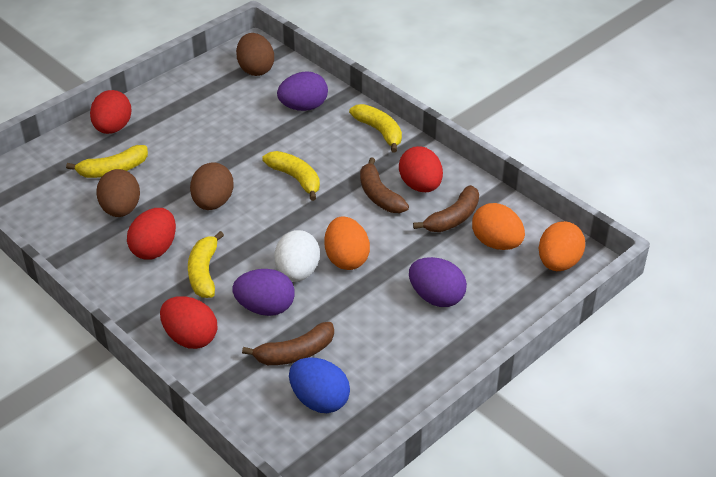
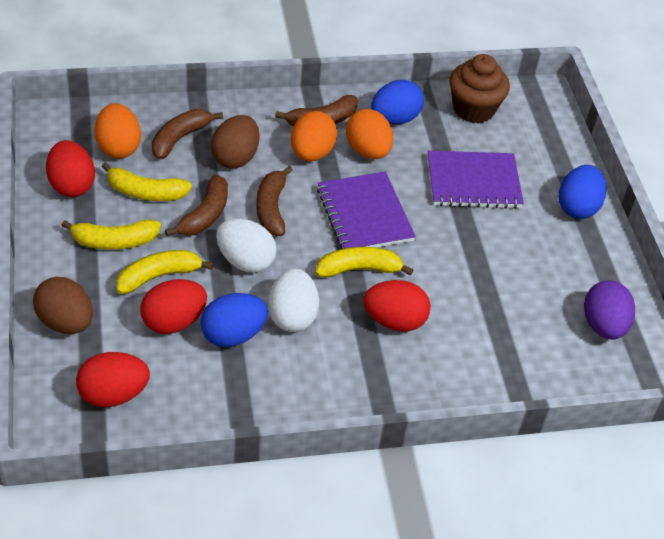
blue egg: [289,358,350,413] = 1 -> [200,293,268,347] [371,80,424,125] [559,165,606,219] = 3
brown banana: [242,322,334,365] [360,157,409,213] [413,185,479,232] = 3 -> [152,109,223,160] [165,175,228,236] [256,166,293,236] [275,95,358,127] = 4
brown cupcake: none = 0 -> [449,54,510,124] = 1
brown egg: [96,169,140,217] [190,162,234,210] [236,33,274,76] = 3 -> [33,277,93,334] [211,115,260,168] = 2
purple egg: [232,269,295,316] [277,71,328,111] [409,257,467,307] = 3 -> [584,280,635,340] = 1
purple notebook: none = 0 -> [317,172,416,249] [427,150,524,209] = 2
white egg: [275,230,320,282] = 1 -> [216,219,277,273] [268,269,319,332] = 2

